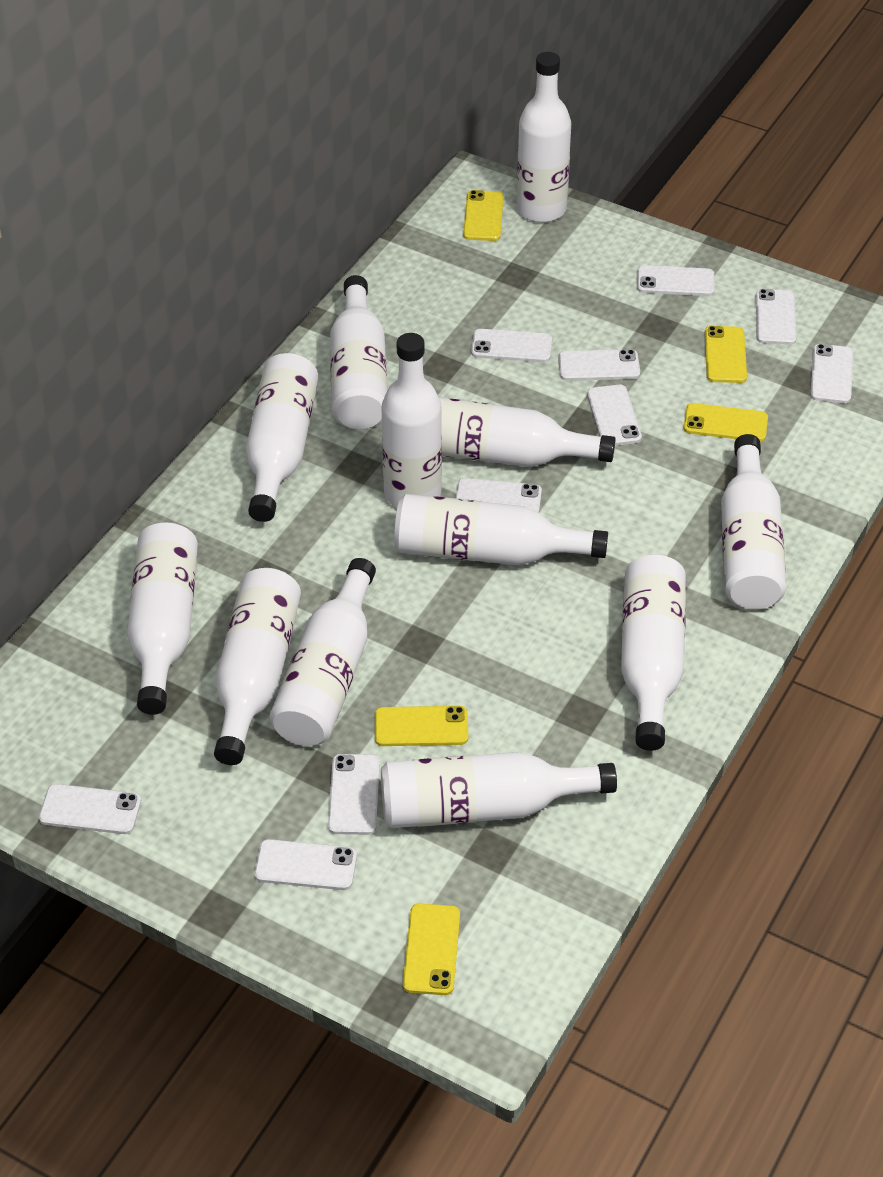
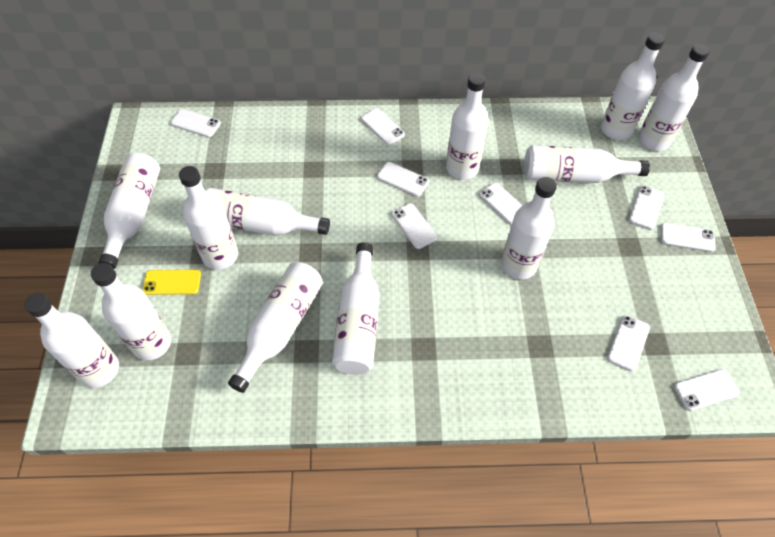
white phone: [39,784,141,834] [255,839,357,890] [328,754,380,835] [455,478,542,513] [471,329,552,362] [558,349,640,381] [587,385,642,446] [637,265,714,296] [756,289,796,345] [810,344,853,403] = 10 -> [171,109,221,137] [361,108,405,145] [377,162,429,197] [392,203,438,249] [479,182,523,225] [607,315,650,372] [629,185,664,230] [661,223,716,252] [674,369,740,411] = 9
yellow phone: [375,706,468,746] [403,903,460,995] [463,190,504,241] [684,403,768,442] [705,326,747,383] = 5 -> [143,270,201,295] = 1

